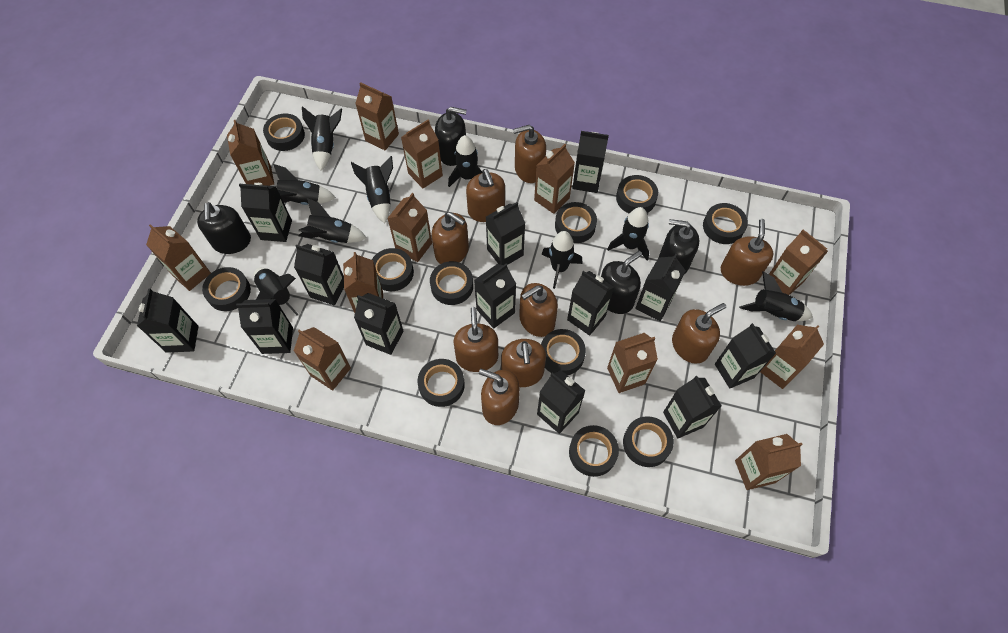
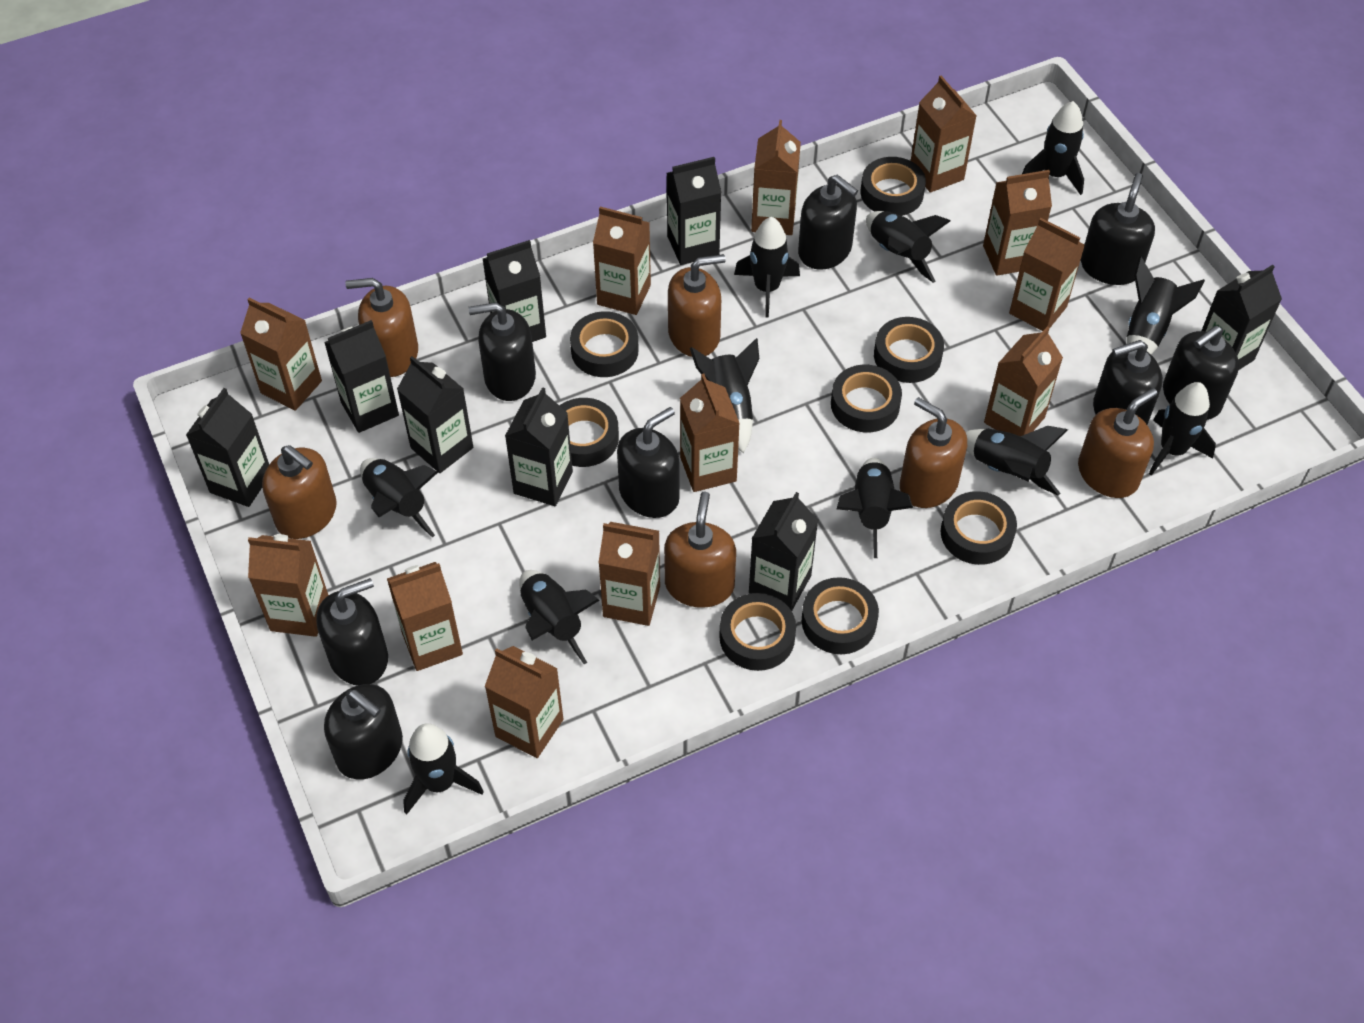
black carton: [137,289,199,353] [236,299,293,354] [239,183,292,242] [294,244,344,305] [354,293,404,355] [474,263,516,328] [486,202,525,265] [537,370,586,434] [567,271,614,336] [572,131,609,193] [635,254,686,321] [663,376,721,439] [715,323,776,389] = 13 -> [186,388,269,507] [324,320,399,433] [397,356,473,473] [483,240,546,342] [505,387,573,506] [667,157,721,265] [749,492,818,611] [1202,265,1282,370] = 8
black rocket: [254,268,299,316] [273,164,336,205] [298,198,367,243] [302,106,342,171] [351,156,393,223] [448,135,482,187] [541,231,583,289] [607,207,649,261] [739,271,813,321] = 9 -> [360,458,438,538] [403,723,484,814] [519,570,599,664] [690,338,759,453] [734,217,800,317] [837,458,913,558] [866,211,950,283] [966,426,1068,496] [1022,101,1084,195] [1126,256,1205,355] [1149,382,1216,476] = 11
black soap dispenser: [197,202,251,254] [435,107,467,166] [601,251,642,314] [659,219,699,274] = 4 -> [316,578,388,686] [324,684,403,780] [468,302,536,401] [617,407,680,518] [798,174,858,270] [1081,173,1155,285] [1093,340,1162,425] [1163,326,1239,420] = 8
black tape: [202,267,251,311] [263,113,305,151] [372,248,414,291] [418,359,465,407] [430,261,473,305] [541,329,586,375] [555,202,597,243] [569,425,619,477] [616,175,658,214] [623,416,674,467] [703,203,748,244] = 11 -> [559,398,619,467] [570,311,639,377] [719,593,796,671] [802,577,879,654] [831,365,902,432] [861,157,926,216] [874,317,944,383] [941,491,1017,565] = 8
brown soap dispenser: [431,212,469,264] [453,307,498,372] [466,169,505,222] [479,369,520,425] [501,339,546,387] [513,125,546,183] [519,283,558,337] [672,303,726,364] [721,219,774,286] = 9 -> [262,445,337,539] [345,278,418,377] [664,491,736,608] [668,254,726,357] [900,397,967,508] [1078,388,1157,498] = 6

